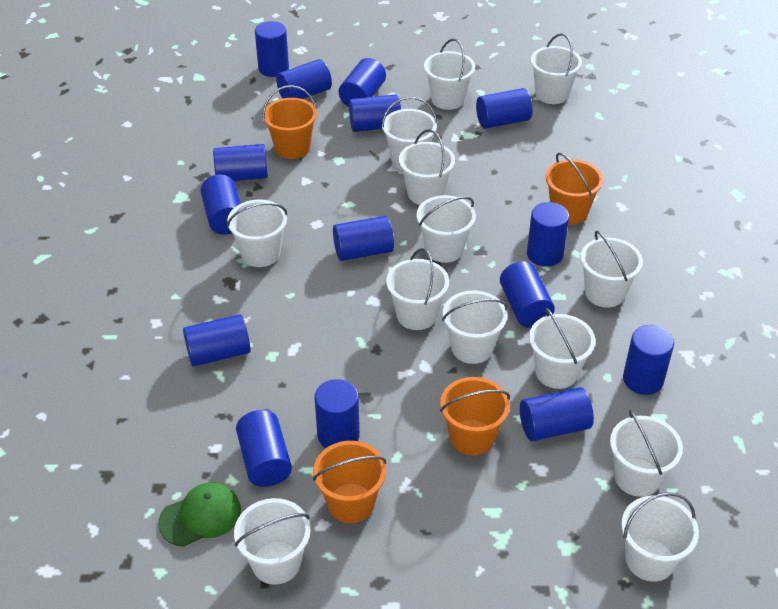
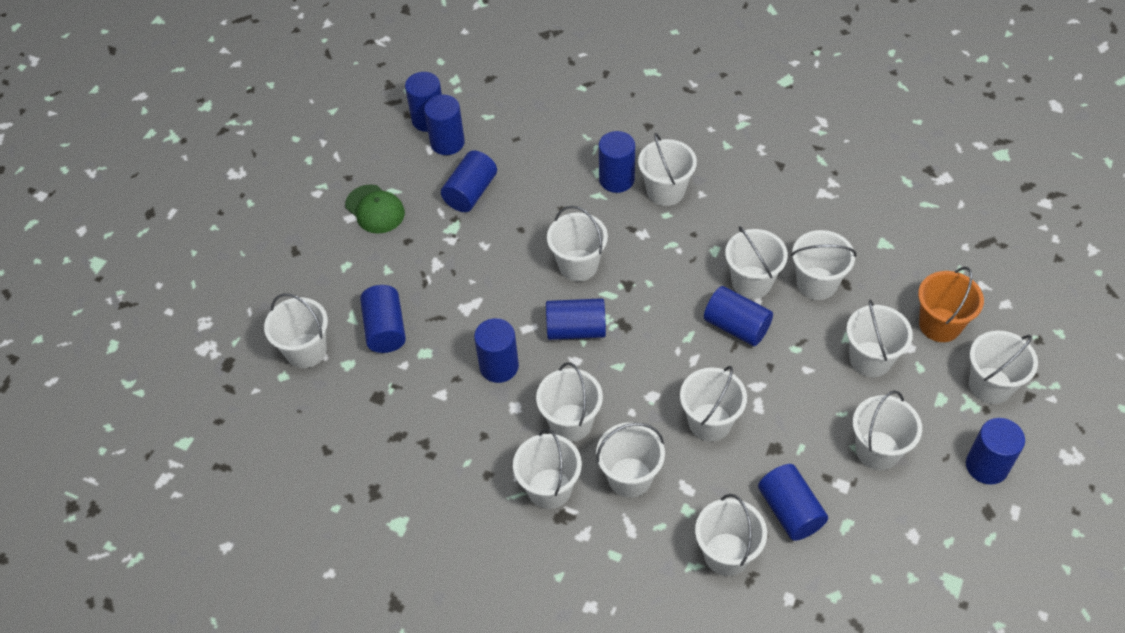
blue cylinder: [183,314,251,367] [201,175,241,235] [213,144,268,181] [236,410,292,487] [255,21,289,77] [276,59,332,99] [315,379,360,448] [333,216,394,261] [339,58,386,107] [349,94,401,132] [476,88,532,129] [500,261,555,328] [520,387,594,441] [527,202,569,267] [623,325,674,395] = 15 -> [360,285,406,353] [405,72,442,132] [424,95,465,155] [441,150,497,212] [474,318,519,383] [546,298,606,340] [599,131,635,193] [704,286,773,346] [758,464,828,541] [966,418,1025,485] = 10
orange bucket: [263,85,317,159] [313,441,386,523] [440,377,510,456] [546,153,603,224] = 4 -> [918,267,984,342] = 1

